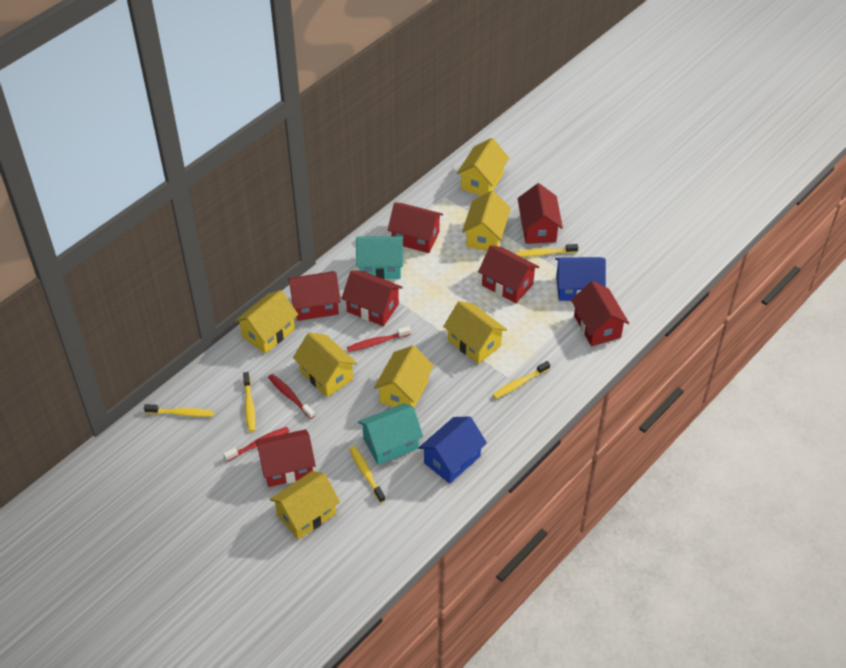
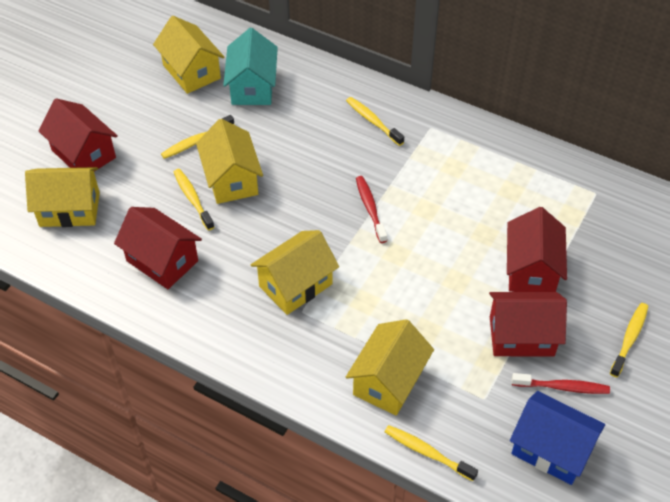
blue house: [419,416,487,484] [555,257,606,301] = 2 -> [510,391,605,485] = 1
red house: [256,429,316,487] [288,271,341,321] [341,271,403,326] [388,202,443,253] [478,245,539,303] [517,183,563,244] [571,281,629,346] = 7 -> [38,98,118,172] [114,207,202,289] [489,292,567,356] [507,207,567,292] = 4
red toothbrush: [223,427,289,461] [268,374,315,419] [347,326,411,352] = 3 -> [356,176,387,243] [512,373,610,394] = 2
turquoise house: [356,236,403,279] [358,403,423,465] = 2 -> [223,28,278,105] = 1
yellow house: [235,290,298,354] [270,471,340,539] [293,332,358,397] [374,345,434,407] [443,301,507,364] [457,138,509,196] [462,191,511,251] = 7 -> [25,167,100,227] [153,16,224,94] [196,119,263,204] [251,230,339,315] [346,319,434,415] = 5

